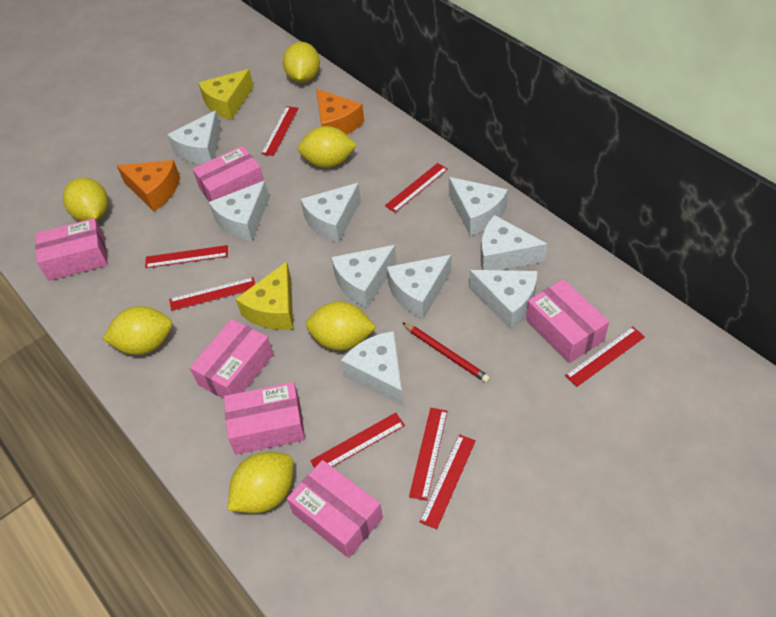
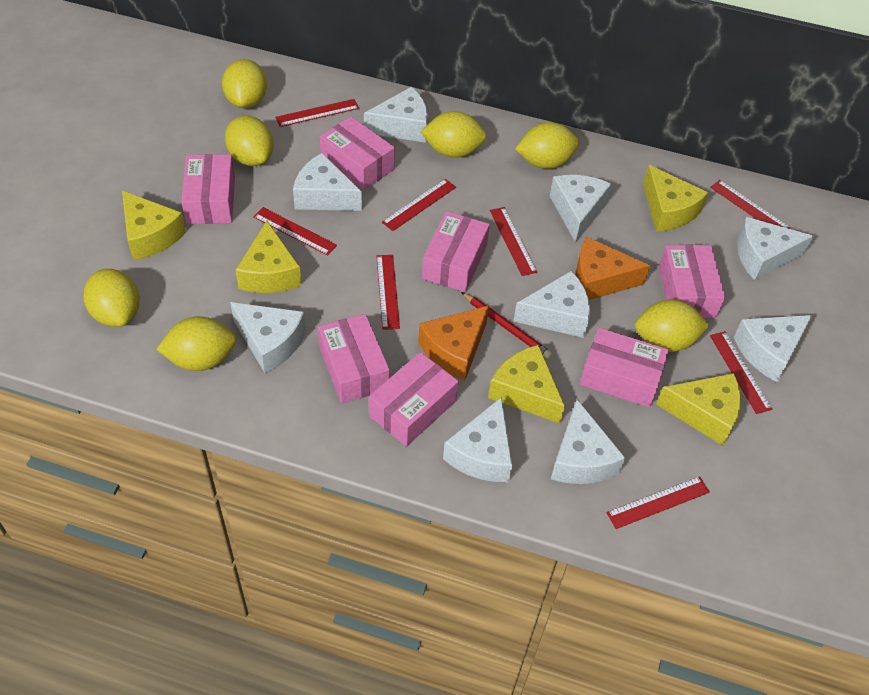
pink box: [35,218,108,281] [190,319,273,399] [193,146,264,202] [224,382,305,454] [287,460,383,558] [526,279,609,363] = 6 -> [181,154,235,224] [318,314,390,403] [320,116,395,190] [369,352,459,446] [422,211,490,292] [580,328,669,407] [659,245,725,318] = 7
yellow cheese: [198,69,254,120] [236,262,293,330] = 2 -> [122,191,186,260] [235,221,302,293] [488,345,565,424] [643,165,708,232] [656,373,741,446] = 5
yellow lemon: [63,177,108,221] [103,306,172,355] [228,452,294,513] [283,42,320,83] [298,126,357,168] [306,301,376,350] = 6 -> [83,269,140,327] [156,316,237,371] [222,59,267,108] [225,116,274,166] [421,111,487,158] [515,122,579,169] [635,299,710,352] = 7

